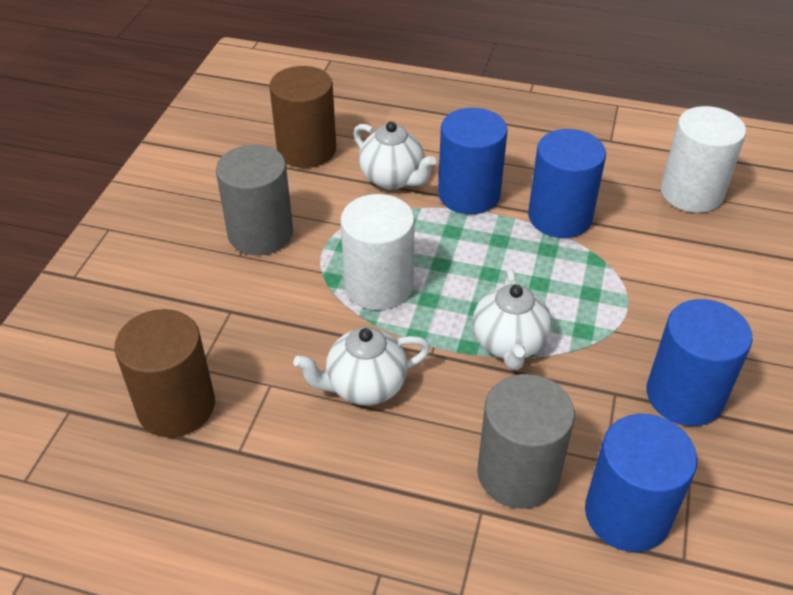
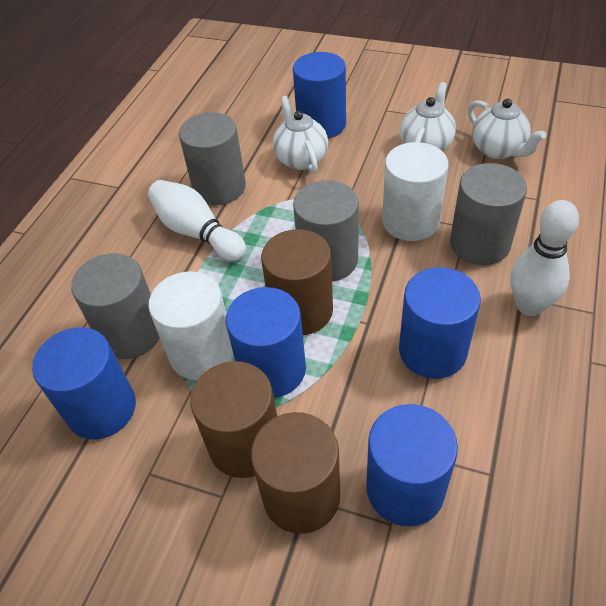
blue cylinder: [438,108,508,214] [528,129,606,238] [585,414,697,552] [646,299,753,426] = 4 -> [32,327,136,439] [226,287,306,398] [293,52,346,138] [366,404,458,526] [399,267,481,379] = 5
brown cylinder: [114,309,215,437] [269,66,336,168] = 2 -> [191,361,277,478] [251,412,340,534] [261,229,333,335] = 3
grey cylinder: [216,145,293,255] [477,374,575,509] = 2 -> [71,253,160,359] [179,112,246,205] [293,180,359,282] [450,163,527,265] = 4
white bowling pin: none = 0 -> [148,180,246,261] [510,200,579,316] = 2

